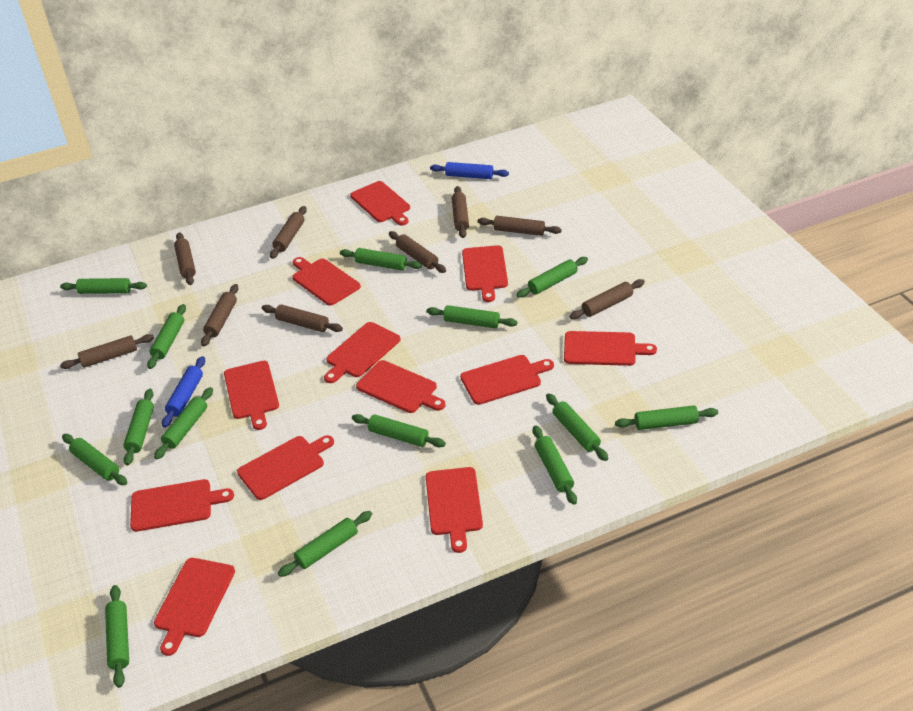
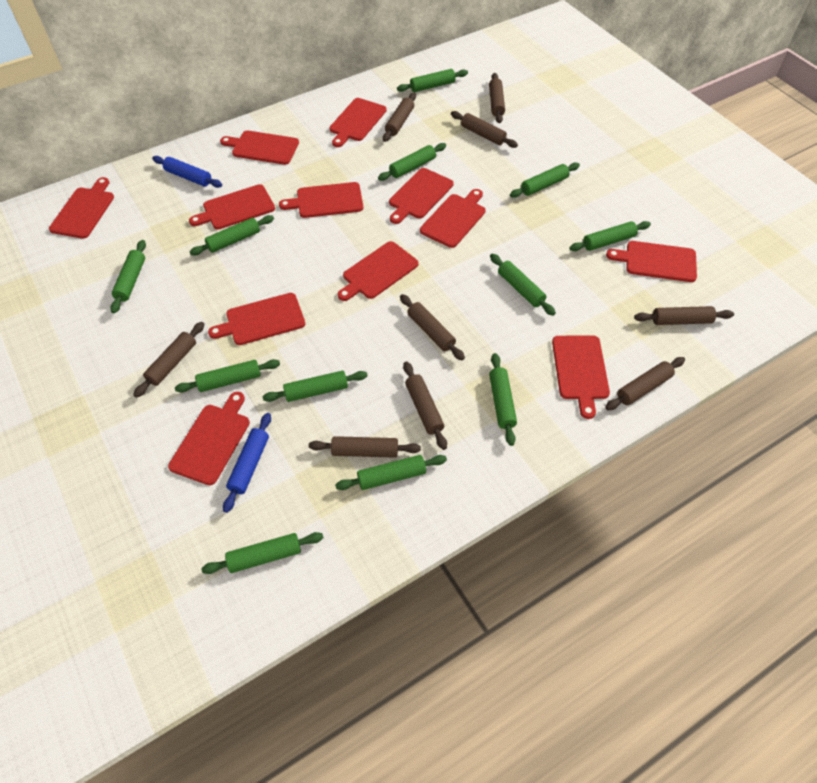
green rolling pin: [60,278,147,294] [62,434,127,485] [105,585,129,688] [123,389,154,465] [147,304,186,369] [154,387,213,460] [278,511,372,577] [340,248,422,270] [352,414,446,447] [426,305,517,328] [516,257,588,298] [533,425,577,505] [546,393,608,461] [615,406,718,430] = 14 -> [110,240,146,313] [175,359,280,393] [190,215,274,255] [201,532,323,574] [262,371,368,402] [335,455,447,490] [378,143,446,181] [397,69,468,92] [489,353,517,446] [490,254,556,316] [510,162,580,198] [569,221,651,251] = 12

